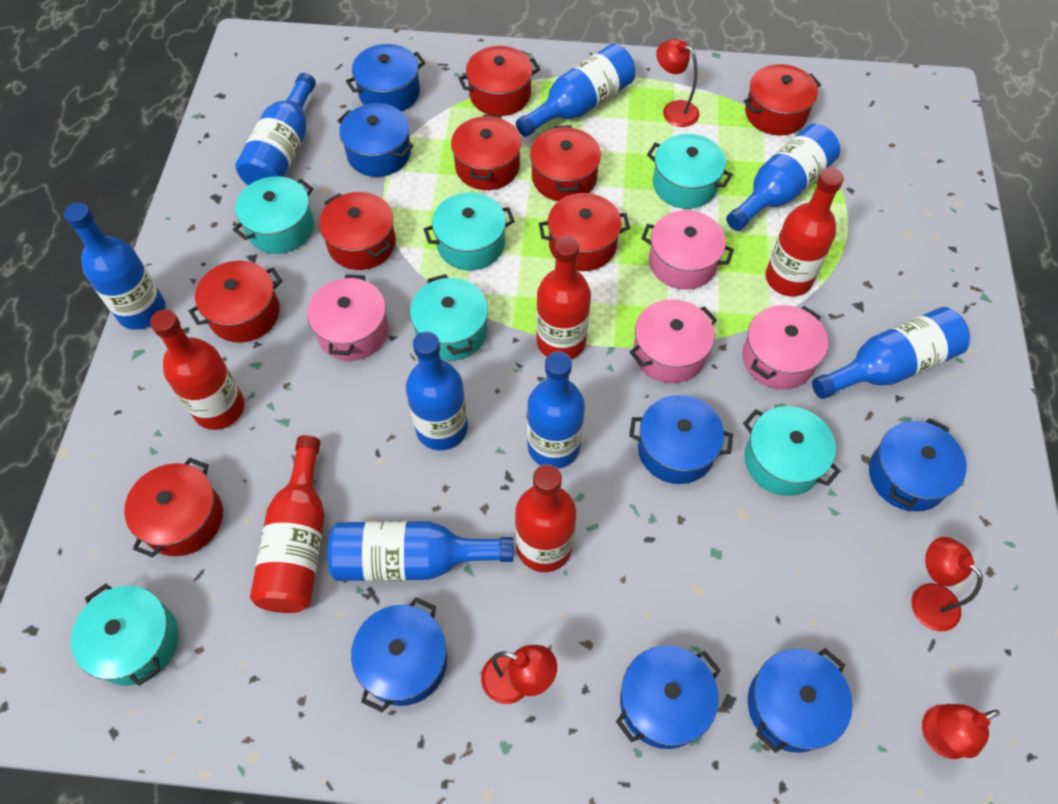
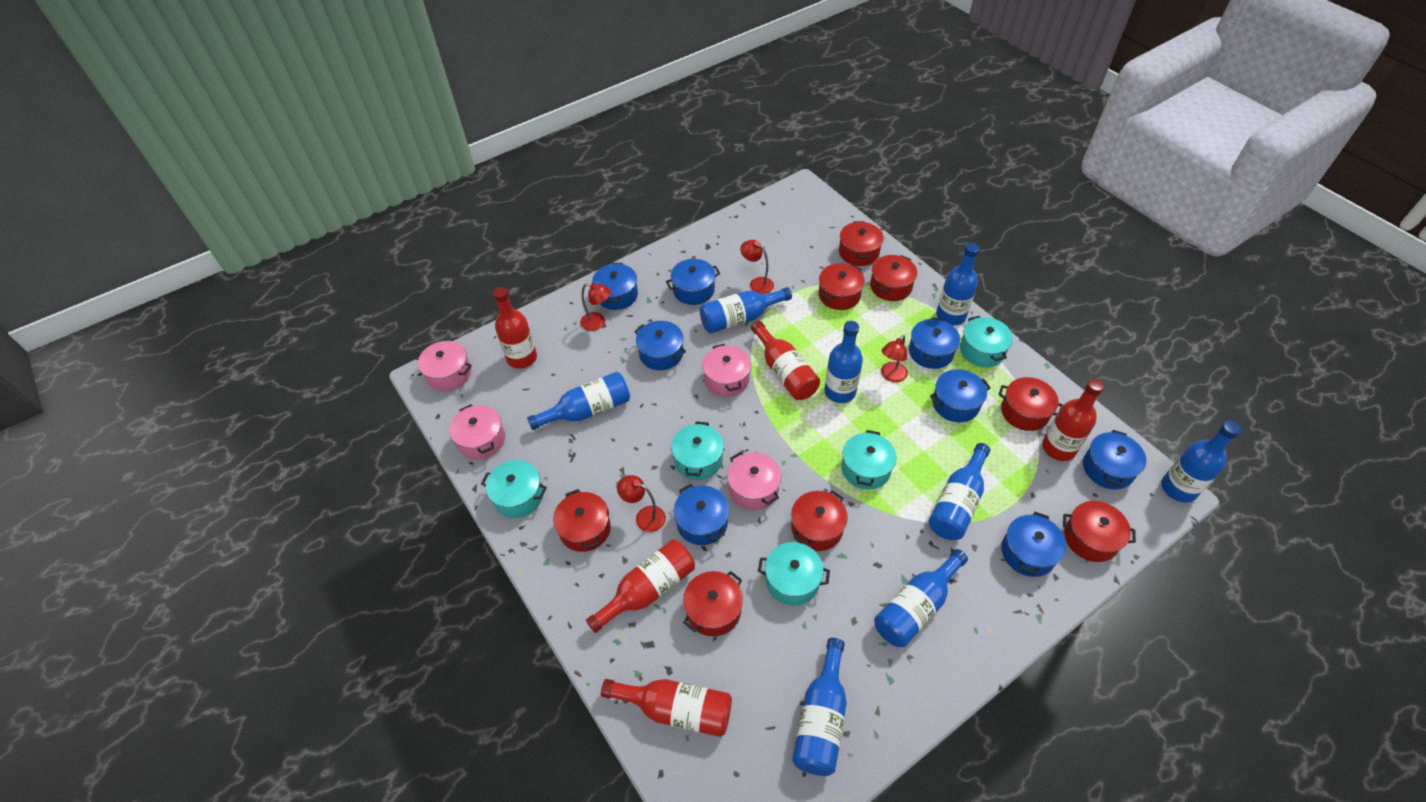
blue pot: [337,103,413,177] [346,44,426,112] [351,597,447,713] [616,645,721,749] [629,395,733,484] [748,648,853,753] [869,418,967,511] = 7 -> [592,263,638,310] [634,321,686,370] [666,259,720,305] [674,484,729,545] [909,317,960,369] [930,369,990,422] [1001,512,1066,577] [1083,430,1146,489] = 8
turquoise pot: [71,584,179,686] [233,176,314,254] [410,274,488,361] [424,192,515,270] [647,134,733,209] [743,406,841,496] = 6 -> [481,460,547,518] [671,421,724,480] [758,542,830,606] [841,430,896,489] [960,316,1013,367] = 5

